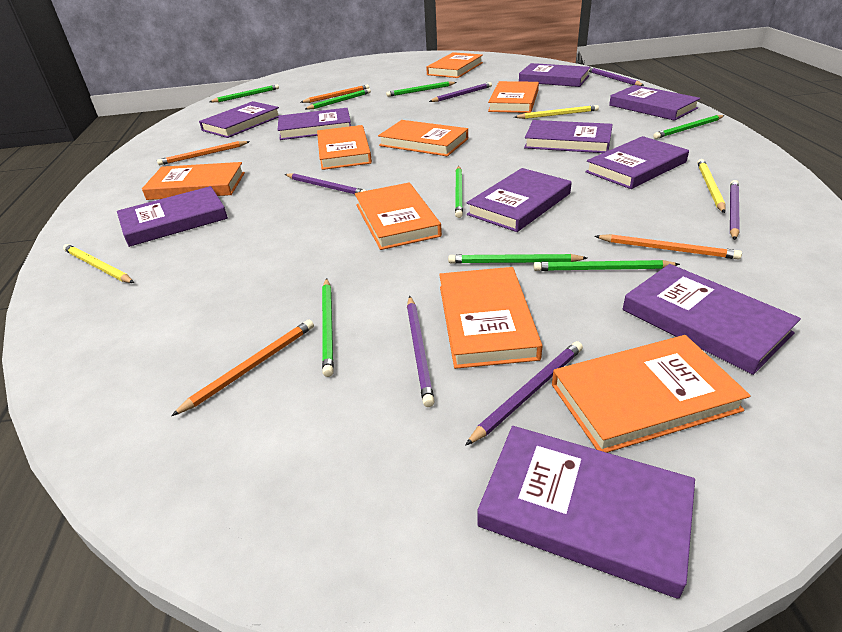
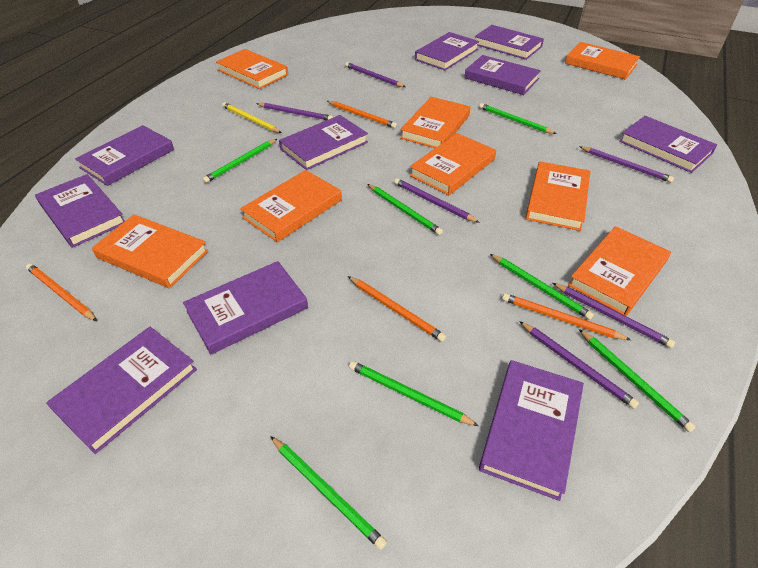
green pencil: [209,84,279,102] [305,88,371,110] [322,278,334,377] [386,81,457,97] [448,254,587,264] [455,166,463,218] [533,260,680,271] [653,115,725,139] = 8 -> [203,139,277,183] [270,436,387,550] [349,361,479,426] [367,184,443,235] [479,103,557,134] [490,254,594,320] [579,329,695,432] = 7
yellow pencil: [63,244,134,283] [514,105,599,119] [697,159,725,213] = 3 -> [222,102,282,133] = 1

